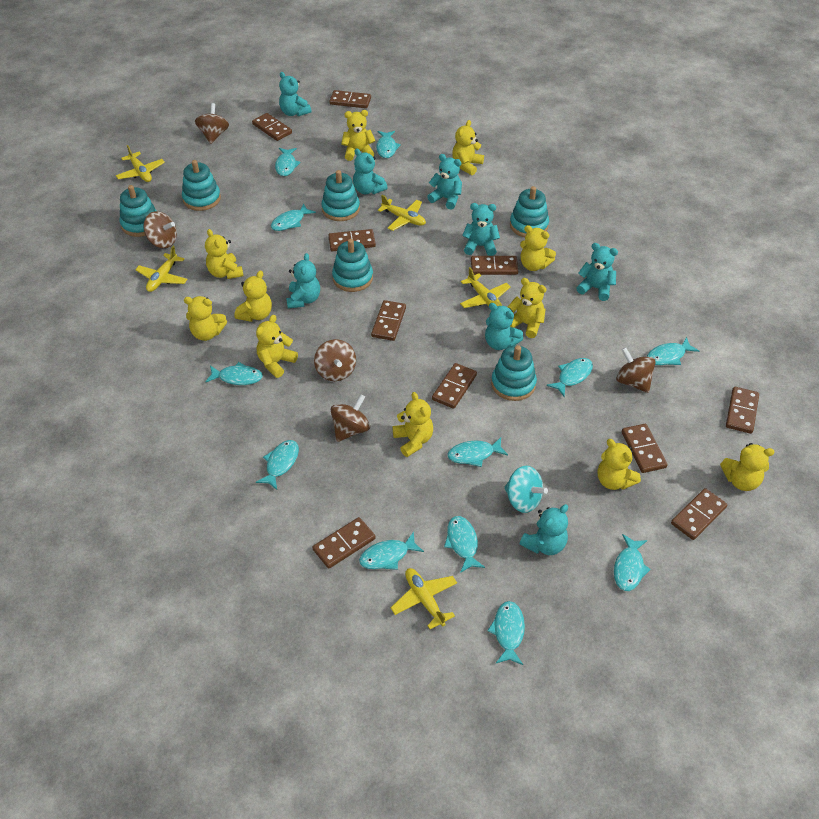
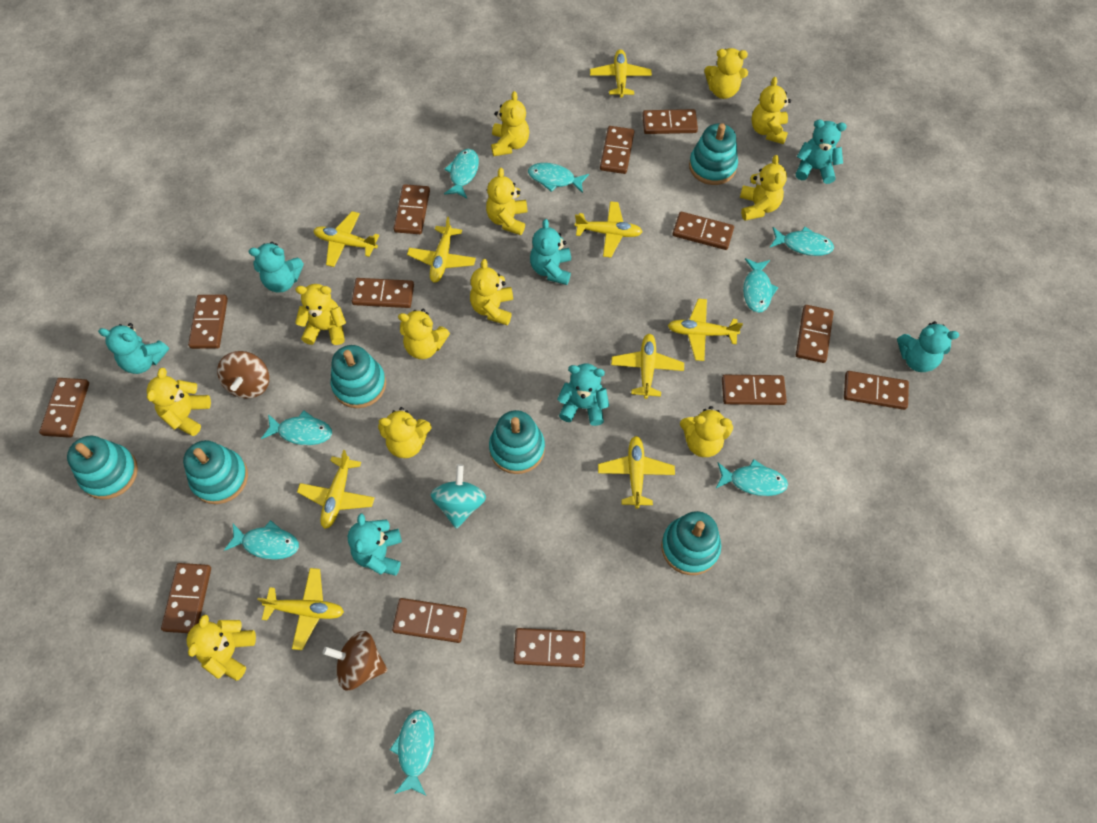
brown domino: [252,113,292,141] [312,517,376,569] [328,229,376,251] [329,90,371,108] [371,300,406,341] [432,363,477,409] [471,256,518,275] [622,424,667,473] [671,488,727,540] [726,387,759,434] = 10 -> [39,378,89,438] [161,563,211,633] [188,295,228,349] [352,278,414,308] [392,598,467,643] [394,184,430,234] [514,628,586,668] [600,126,634,174] [642,109,698,134] [673,212,734,250] [722,375,787,405] [796,305,834,363] [844,371,909,410] = 13
brown spinning top: [143,211,177,248] [195,103,229,144] [314,339,356,381] [331,394,370,442] [616,347,656,393] = 5 -> [217,351,269,398] [323,631,388,691] = 2
turquoise fish: [205,362,263,385] [256,440,299,490] [271,203,316,231] [275,148,301,176] [359,532,424,570] [376,131,401,158] [444,516,485,573] [448,437,508,467] [487,601,525,665] [547,358,593,396] [614,534,651,591] [647,337,699,365] = 12 -> [224,520,299,560] [261,410,332,445] [390,710,434,796] [444,149,479,198] [528,163,589,193] [716,459,788,496] [743,258,778,313] [770,227,834,256] = 8
turquoise teddy bear: [279,72,311,116] [286,253,320,308] [353,148,388,194] [427,154,462,210] [462,203,500,256] [485,303,523,350] [519,504,568,555] [576,243,618,301] = 8 -> [98,323,169,374] [249,242,304,293] [348,513,402,576] [530,219,571,285] [557,364,609,426] [796,119,847,184] [897,321,959,372] = 7
yellow plane: [116,145,165,182] [135,246,188,292] [378,195,426,231] [391,568,457,629] [460,267,511,308] = 5 -> [257,568,344,650] [297,450,375,529] [313,211,379,267] [407,217,476,283] [575,201,643,257] [590,49,652,98] [598,436,675,509] [611,334,684,399] [668,299,743,361] = 9
yellow teddy bear: [184,296,227,341] [205,229,243,279] [234,270,272,322] [256,315,298,378] [341,110,375,161] [392,392,433,457] [452,120,484,175] [508,278,547,338] [520,225,556,271] [597,439,641,490] [720,443,775,491] = 11 -> [147,368,211,436] [187,615,256,681] [295,284,346,345] [378,407,432,458] [398,309,450,359] [470,259,513,325] [486,168,527,235] [491,91,529,156] [680,406,733,457] [704,48,748,99] [740,155,787,221] [751,77,791,144] = 12

